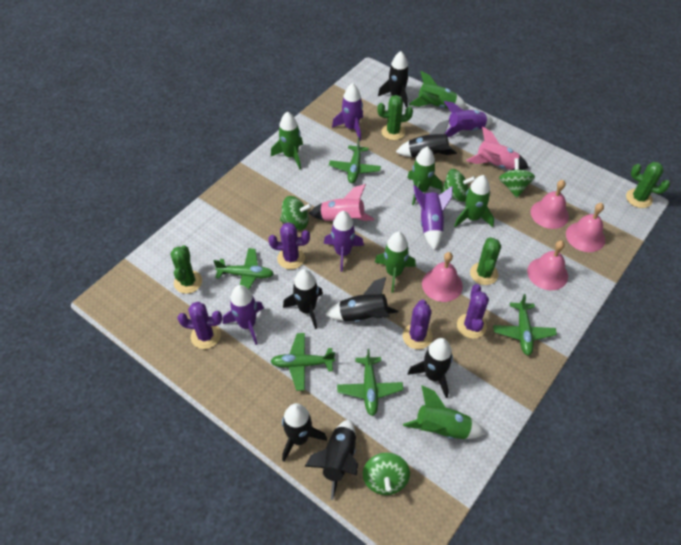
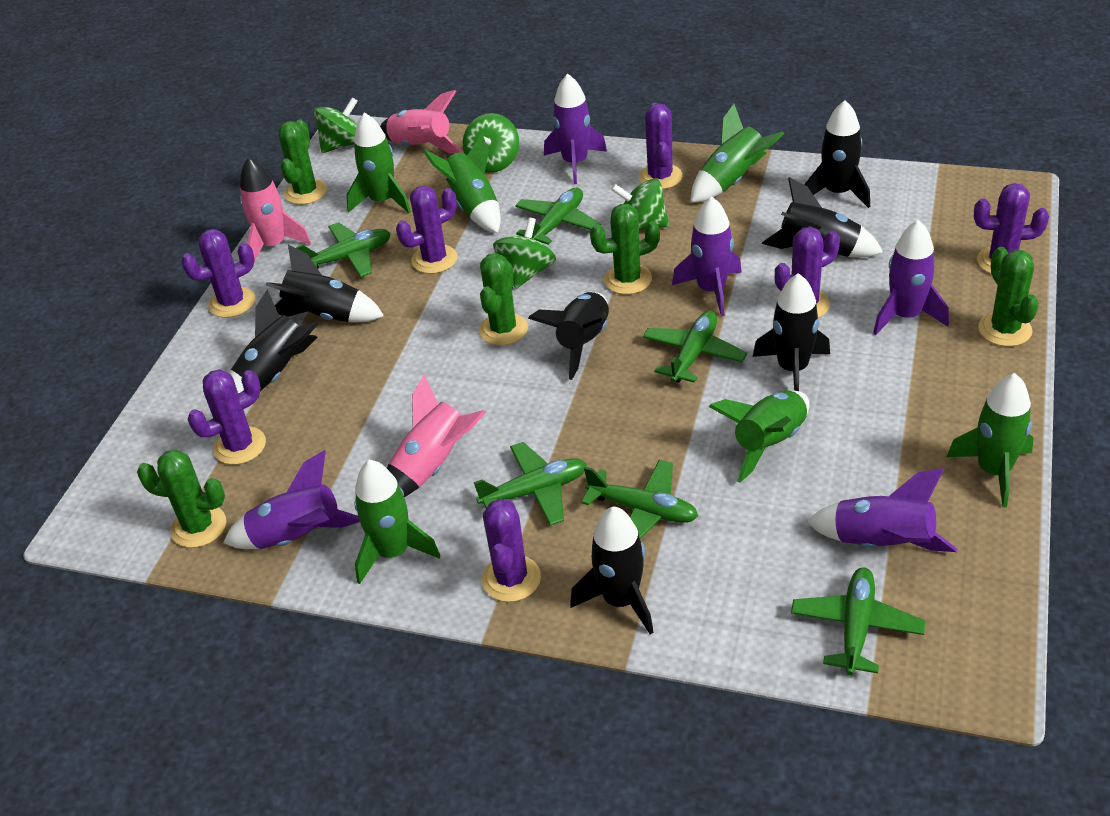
green cactus: [170,245,202,294] [377,95,413,140] [470,237,501,285] [626,162,670,208] = 4 -> [137,449,226,548] [278,120,327,205] [479,253,528,345] [590,204,660,294] [978,247,1039,347] = 5
green plane: [214,248,274,289] [270,333,335,391] [329,137,381,183] [337,349,403,416] [493,294,557,356] = 5 -> [296,222,391,277] [474,442,587,526] [515,188,601,245] [581,460,698,539] [643,311,747,383] [791,567,925,675] = 6
pink bell: [422,252,463,302] [527,241,568,290] [531,180,569,229] [566,203,605,252] = 4 -> none = 0
pink rocket: [309,184,374,221] [466,127,529,170] = 2 -> [240,157,311,262] [380,90,464,154] [387,374,486,497] = 3
purple cactus: [177,302,222,349] [268,222,310,269] [403,299,433,349] [457,284,489,339] = 4 -> [181,229,255,318] [187,369,266,465] [396,185,458,274] [482,499,541,602] [638,103,683,189] [775,227,840,318] [974,183,1049,274] = 7

